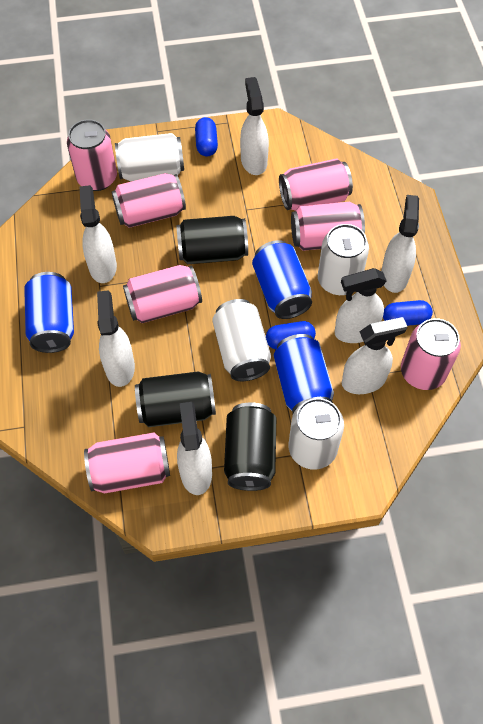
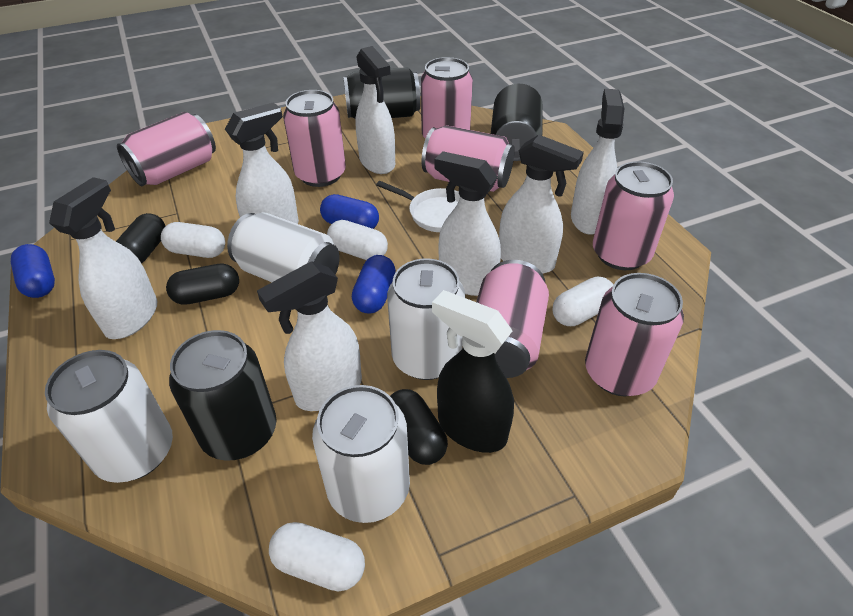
black capsule: none = 0 -> [116,213,165,264] [166,264,239,305] [390,389,448,465] = 3
black spray bottle: none = 0 -> [432,290,514,453] = 1
blue can: [24,272,74,353] [252,240,312,319] [274,334,334,414] = 3 -> none = 0
white capsule: none = 0 -> [161,222,225,258] [269,522,365,592] [327,220,388,260] [553,277,613,326] = 4
white pan: none = 0 -> [376,181,460,232] = 1

